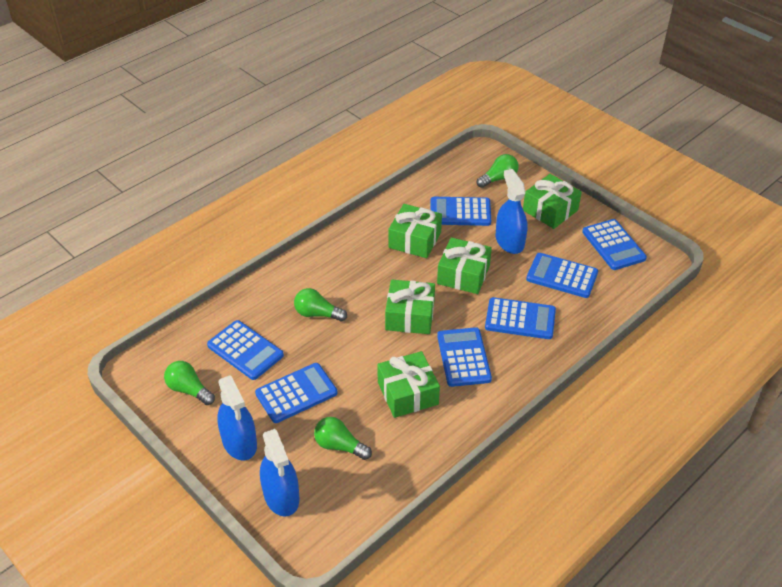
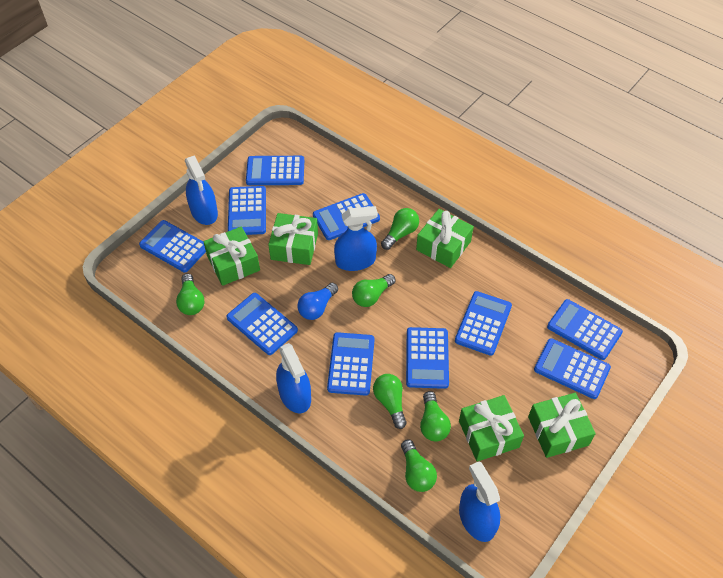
blue calculator: [207,320,284,380] [255,363,337,423] [430,197,491,226] [437,327,492,387] [485,297,556,339] [526,253,598,298] [582,219,647,270] = 7 -> [139,220,206,272] [226,293,298,355] [228,186,266,235] [246,156,304,185] [313,193,380,240] [327,332,375,396] [406,327,449,389] [455,291,512,356] [534,338,611,399] [547,299,623,360] = 10
blue light bulb: none = 0 -> [297,283,338,320] = 1
blue spray bottle: [217,375,257,460] [260,429,300,517] [496,169,527,254] = 3 -> [185,156,218,225] [276,343,311,413] [334,206,378,271] [459,461,500,542] = 4
green light bulb: [164,361,215,405] [294,288,347,322] [314,417,372,460] [477,154,519,188] = 4 -> [176,273,205,315] [352,274,396,307] [373,374,407,429] [381,208,419,250] [401,440,437,492] [420,391,451,441] = 6

